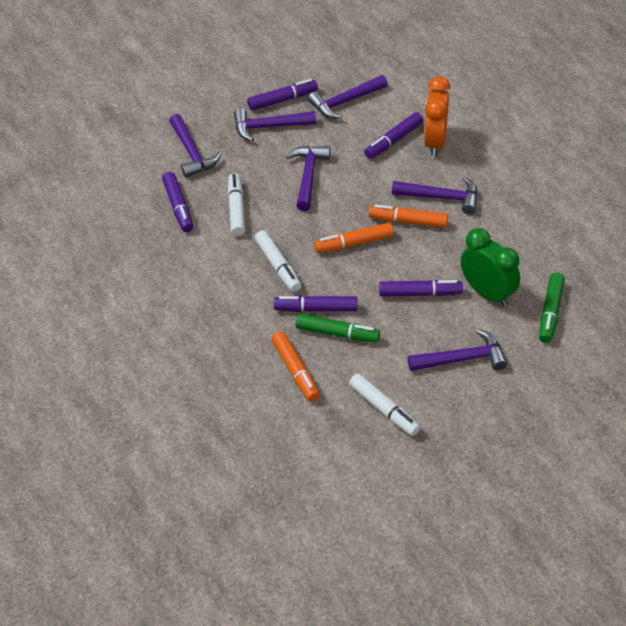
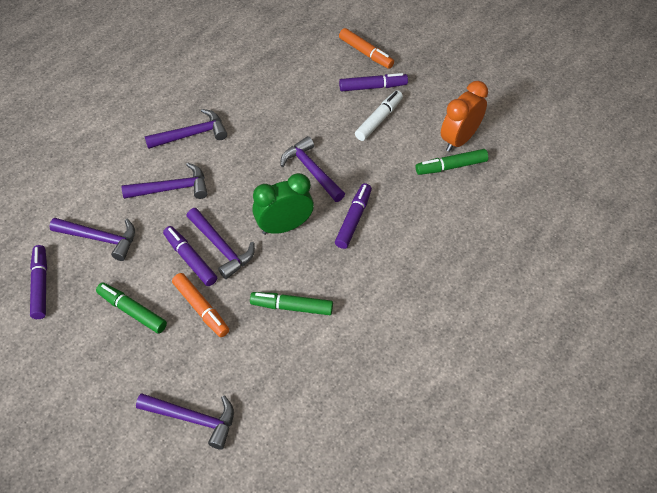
green marker: [296,314,380,343] [539,273,565,343] = 2 -> [96,283,167,334] [250,292,333,315] [416,149,488,175] = 3
orange marker: [271,331,320,401] [314,223,393,253] [368,204,448,228] = 3 -> [172,273,229,337] [339,28,394,69] = 2
purple marker: [162,172,193,232] [247,79,318,110] [274,295,357,312] [364,112,423,159] [379,280,463,297] = 5 -> [30,245,47,319] [163,226,217,286] [335,183,372,249] [339,73,408,91] = 4
white marker: [228,173,245,236] [255,230,302,292] [349,373,420,436] = 3 -> [355,90,403,141] = 1

